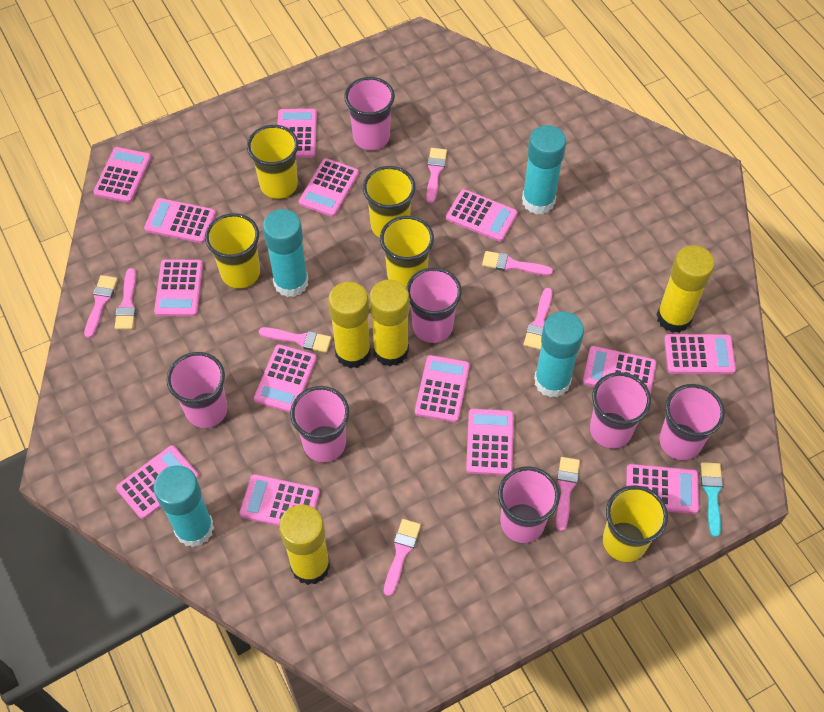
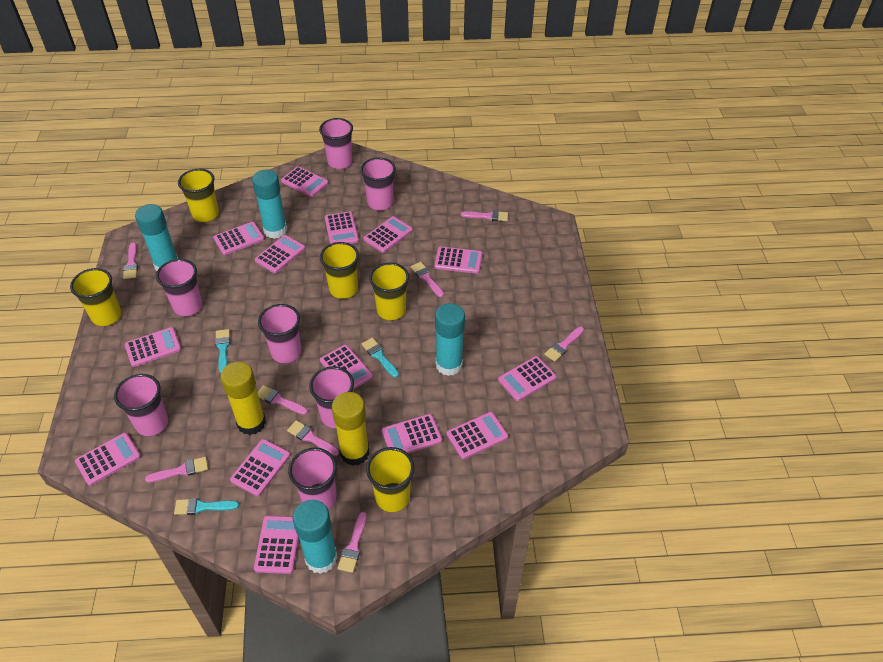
turquoise brush: [701,462,723,537] = 1 -> [174,498,239,515] [215,329,230,373] [362,338,399,378] = 3
yellow glue stick: [279,505,330,585] [328,282,371,369] [369,280,409,366] [656,245,715,333] = 4 -> [220,361,266,435] [332,392,370,466] = 2

